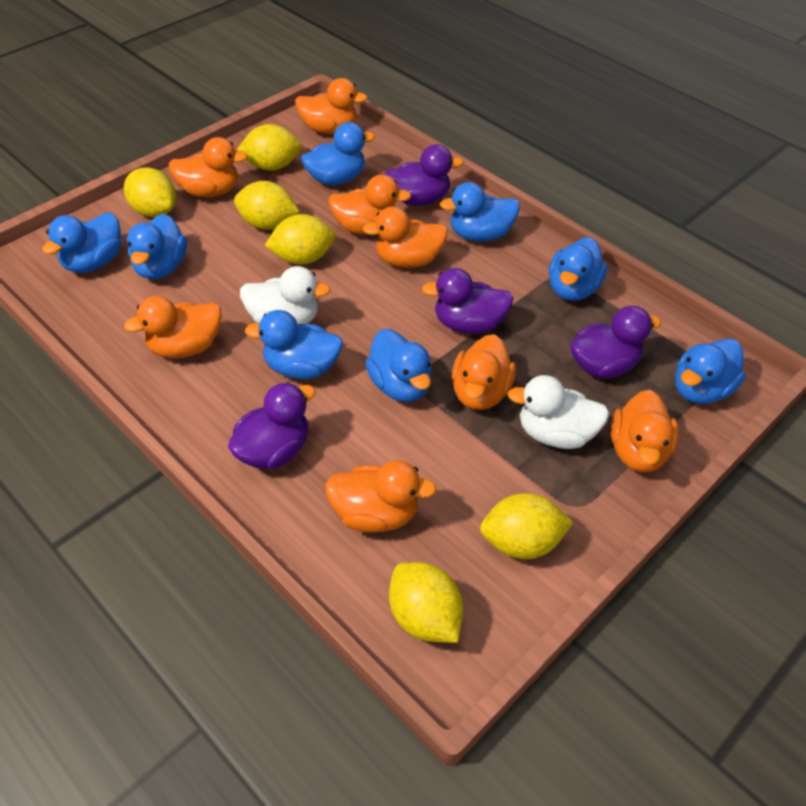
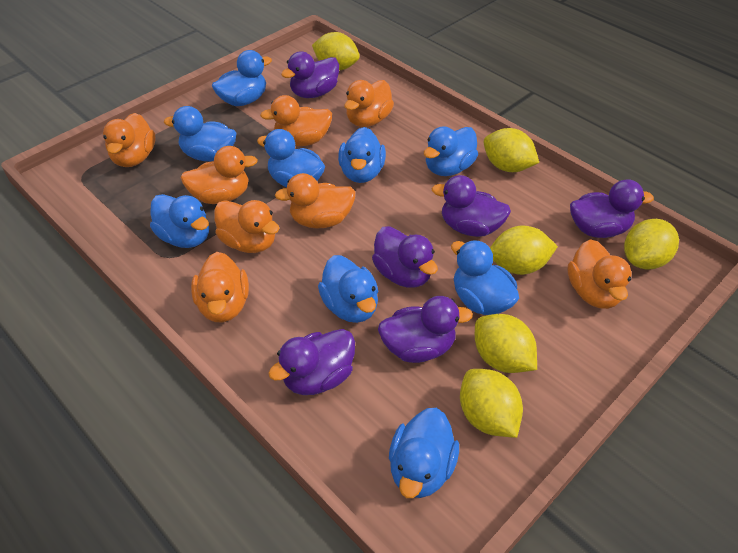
blue duck: [42,213,121,273] [127,214,187,280] [245,310,343,379] [301,122,375,185] [365,329,432,402] [440,182,520,242] [549,237,607,301] [675,338,746,404] = 8 -> [150,194,209,248] [164,106,236,161] [212,50,272,106] [257,129,325,188] [318,255,378,323] [338,127,386,183] [389,408,459,498] [424,127,478,176] [451,240,519,315] = 9
purple duck: [228,382,316,469] [385,144,464,206] [422,268,514,334] [570,306,662,378] = 4 -> [268,329,355,395] [281,51,339,98] [372,226,438,287] [378,296,473,363] [432,175,511,237] [570,179,654,238] = 6
white duck: [240,266,331,325] [508,375,609,449] = 2 -> none = 0

